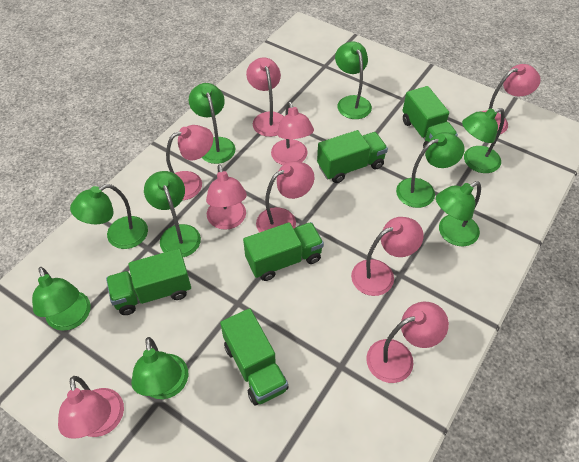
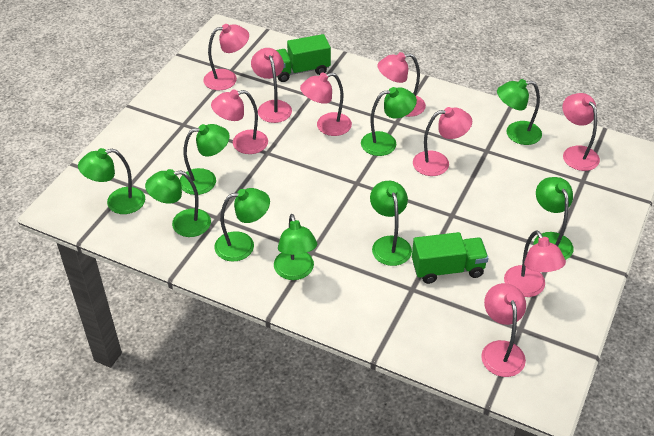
green truck: [106,249,191,315] [220,308,289,405] [243,222,324,281] [317,130,388,183] [402,86,458,148] = 5 -> [276,34,331,82] [412,232,488,284] = 2

